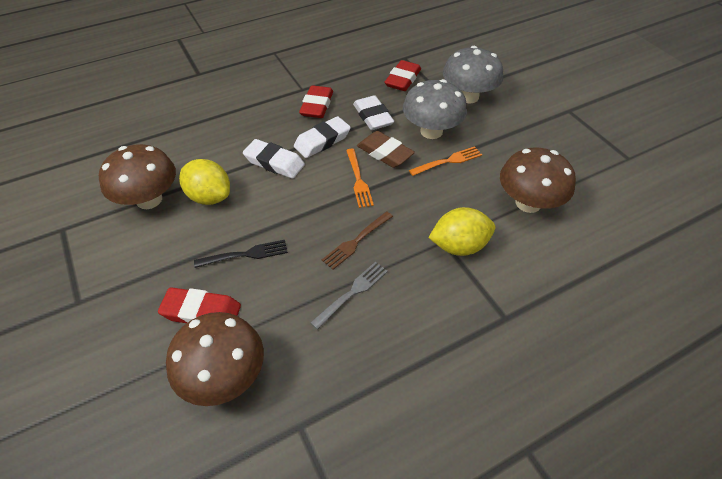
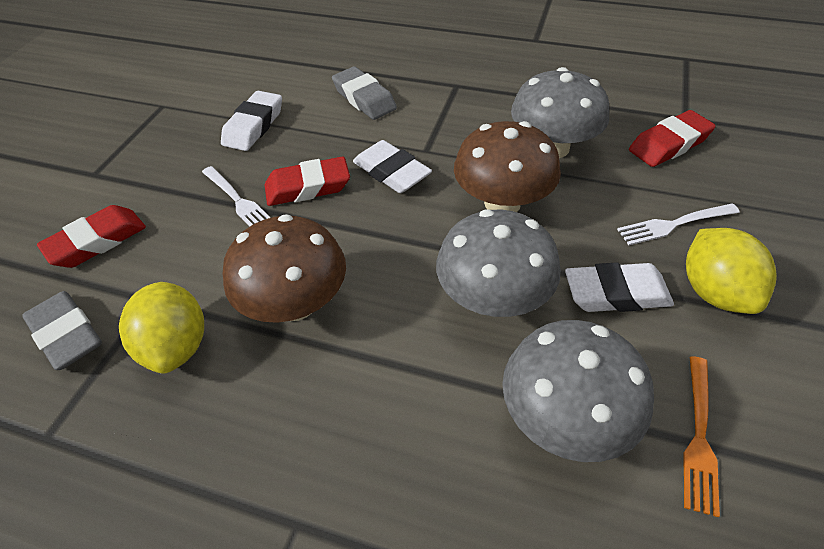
black fork: [194,240,288,268] = 1 -> none = 0
brown eraser: [357,131,415,168] = 1 -> none = 0
brown fork: [322,211,393,270] = 1 -> none = 0
brown mushroom: [99,144,176,209] [166,312,264,406] [500,148,576,213] = 3 -> [223,214,346,323] [454,121,561,212] = 2
grey eraser: none = 0 -> [22,291,102,370] [332,67,397,120] = 2
grey fork: [311,262,388,330] = 1 -> none = 0
grey mushroom: [403,79,467,139] [443,46,503,104] = 2 -> [436,209,561,317] [502,320,654,462] [511,67,609,158] = 3
orange fork: [346,149,374,208] [409,146,482,176] = 2 -> [683,356,720,517] = 1
white fork: none = 0 -> [202,166,271,226] [617,203,740,245] = 2

